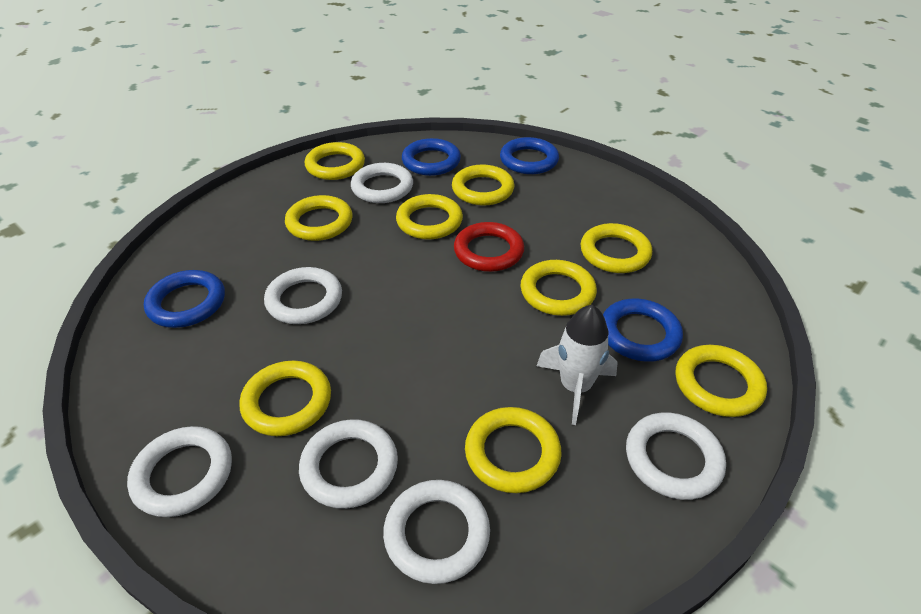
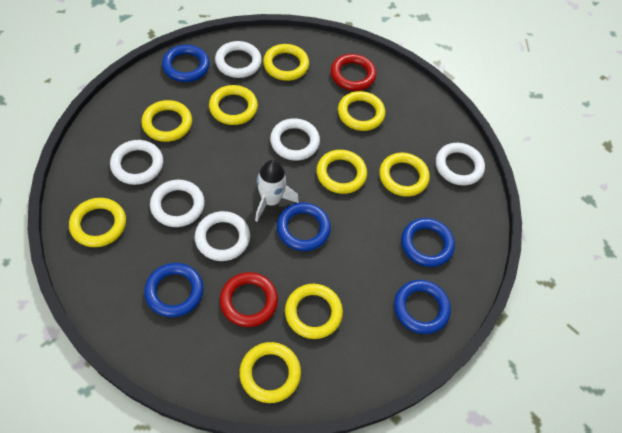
blue ring: [144,270,225,328] [402,138,461,176] [500,137,559,174] [603,298,683,362] = 4 -> [144,263,204,317] [162,45,210,82] [277,202,331,251] [394,280,451,334] [401,218,455,267] = 5
red ring: [454,222,524,272] = 1 -> [220,272,278,327] [331,54,376,91] = 2

